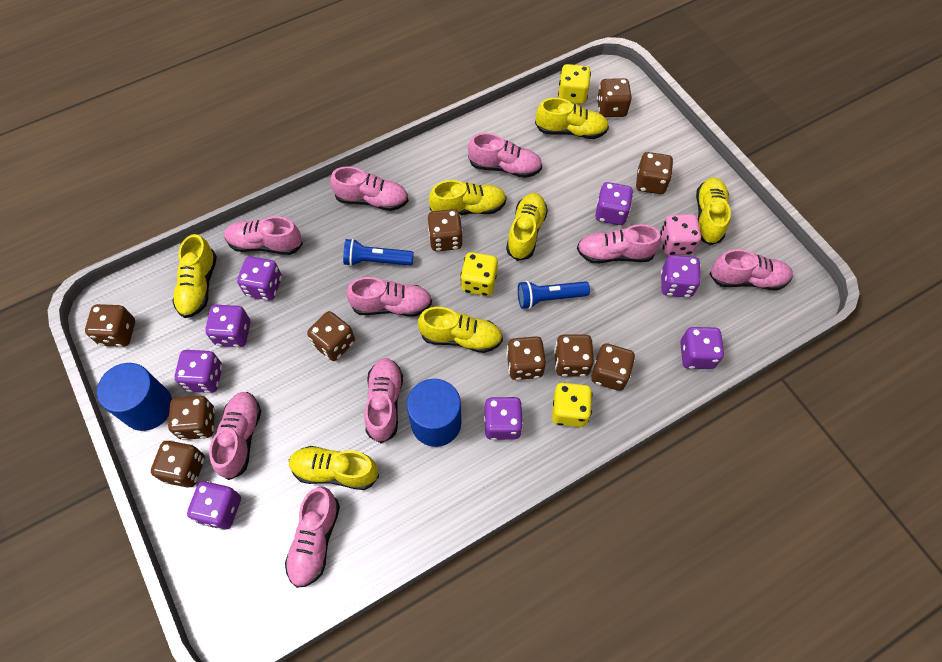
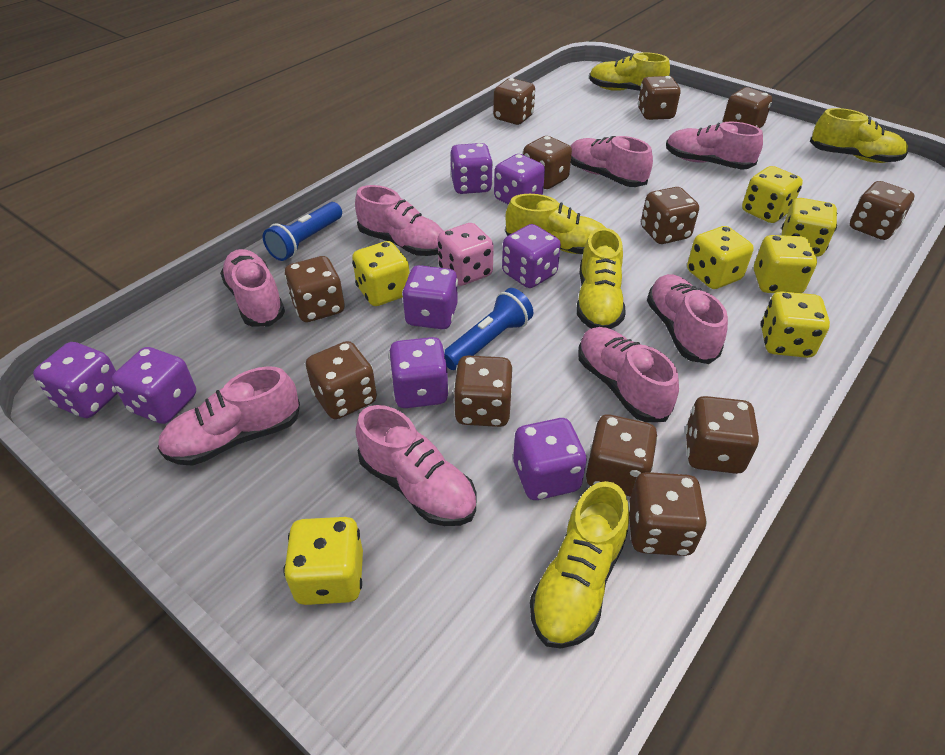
blue cylinder: [97,363,172,431] [407,379,461,447] = 2 -> none = 0
brown dice: [85,304,135,347] [151,440,205,488] [168,396,215,440] [307,311,355,361] [428,209,463,251] [506,336,546,380] [554,335,594,377] [591,343,635,391] [597,78,632,117] [636,152,673,194] = 10 -> [284,256,344,322] [306,341,377,419] [453,356,512,427] [493,78,535,125] [523,136,572,189] [586,414,658,497] [628,472,707,556] [638,76,680,120] [641,187,699,244] [685,396,759,474] [722,87,772,128] [850,181,915,240] = 12
pink shoe: [209,392,261,480] [224,216,303,255] [285,487,340,588] [330,167,408,211] [346,277,432,317] [364,358,403,443] [468,133,542,178] [577,224,661,263] [709,249,793,291] = 9 -> [158,366,300,466] [220,249,285,327] [355,185,443,256] [356,405,476,526] [571,136,653,187] [578,327,679,422] [647,274,728,364] [666,122,763,170] = 8
yellow dice: [461,252,498,296] [552,383,592,427] [558,64,591,104] = 3 -> [283,517,363,605] [352,241,410,306] [687,226,754,289] [742,166,803,223] [754,235,817,293] [761,291,830,358] [781,198,837,256] = 7
yellow shoe: [172,234,217,318] [289,446,379,490] [418,307,503,353] [429,180,507,215] [506,193,548,261] [535,98,609,139] [696,177,731,245] = 7 -> [505,194,606,254] [530,481,629,649] [576,228,625,329] [589,52,670,91] [810,108,908,163] = 5

